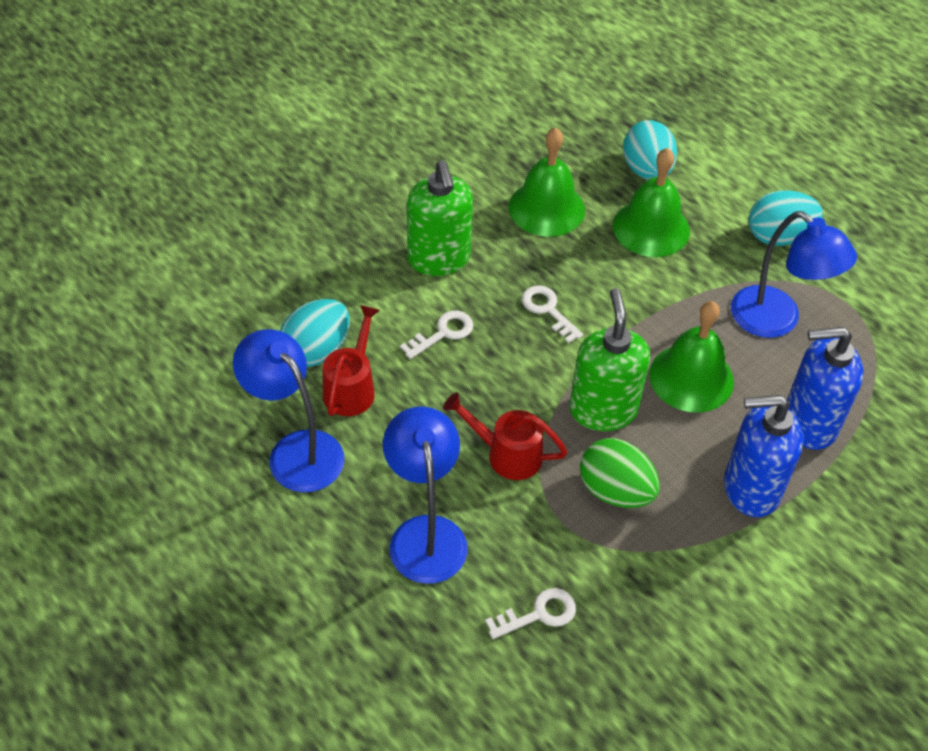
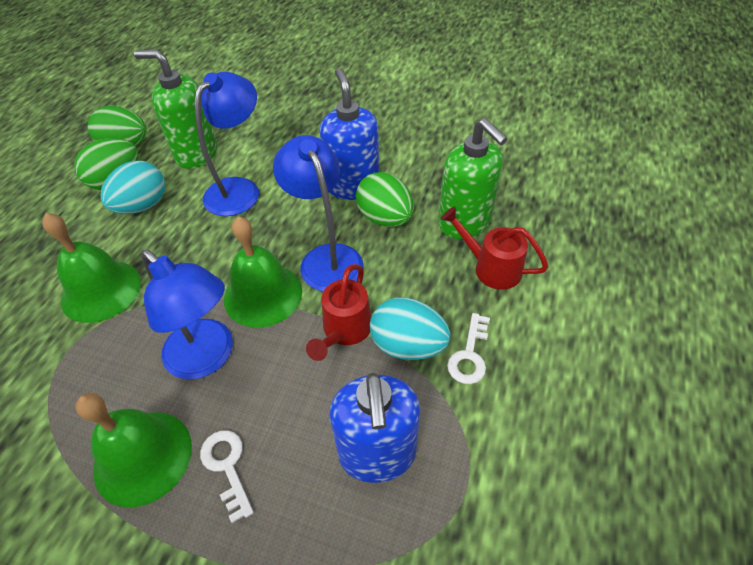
green egg: [580,438,660,508] = 1 -> [74,138,139,190] [88,106,147,147] [356,172,414,227] = 3
turquoise egg: [280,299,350,367] [623,120,677,180] [749,190,823,246] = 3 -> [100,161,165,214] [370,297,451,360] = 2
white key: [400,311,473,359] [485,588,576,639] [522,286,583,343] = 3 -> [200,430,254,523] [447,313,490,384] = 2

